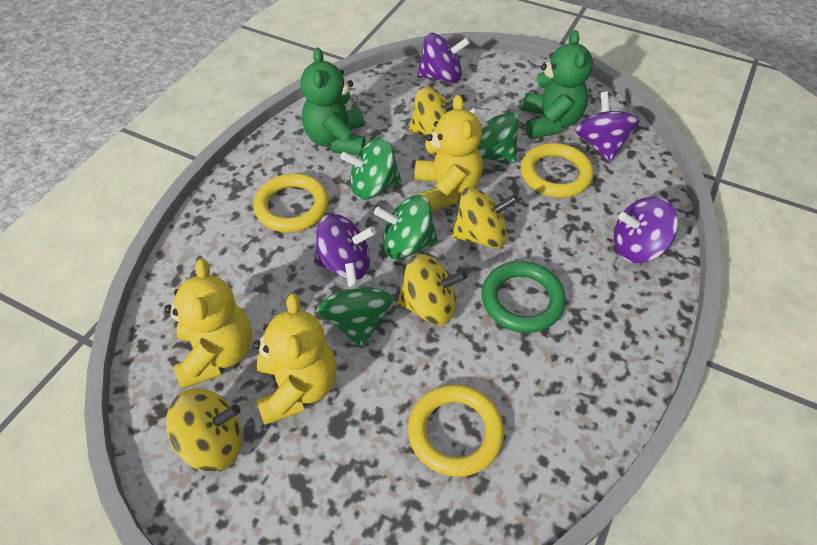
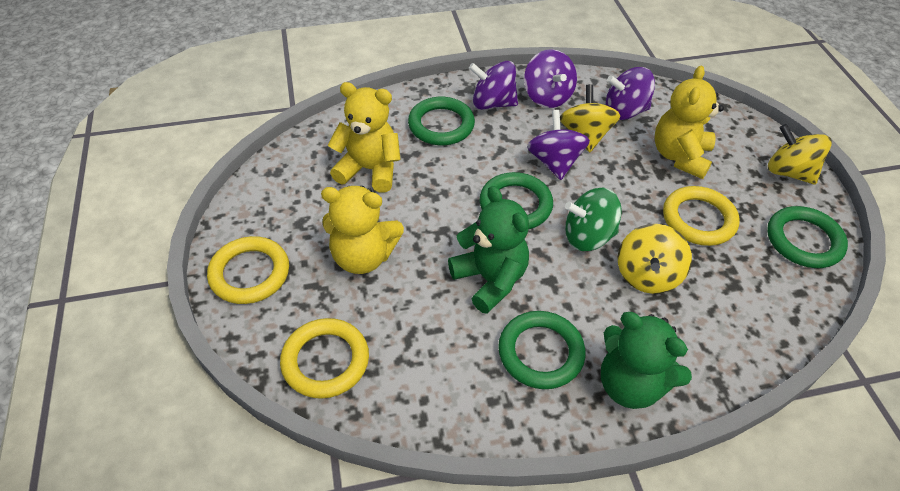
green ring: [482,261,566,333] = 1 -> [408,97,475,145] [480,172,553,229] [498,311,585,389] [767,206,848,268] = 4
green spinning top: [317,263,393,348] [340,138,401,200] [374,195,438,259] [470,108,519,163] = 4 -> [565,188,622,251] = 1
yellow spinning top: [166,388,242,471] [397,254,467,325] [409,87,465,136] [452,187,518,248] = 4 -> [560,84,620,152] [618,224,692,294] [768,124,832,185] = 3

